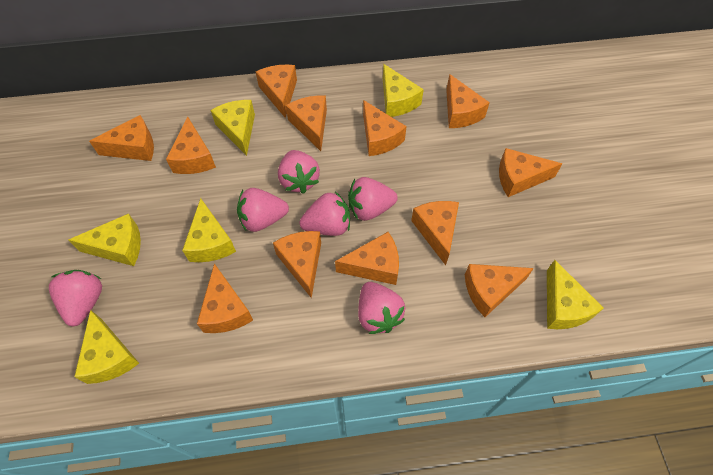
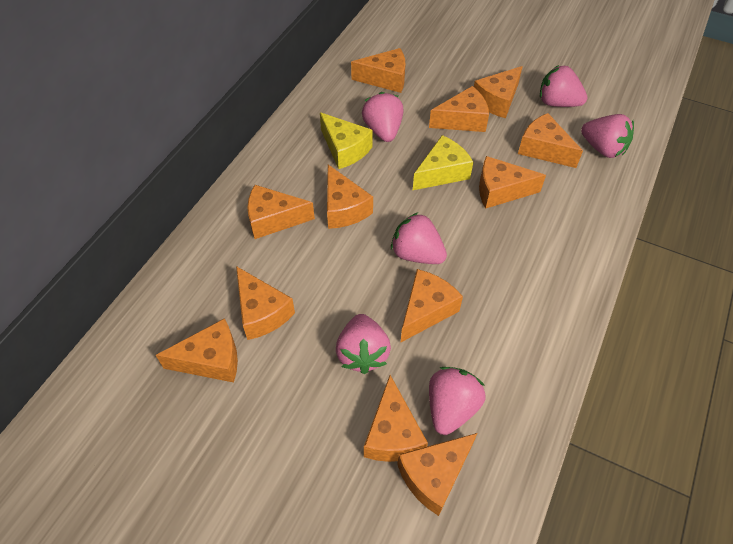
yellow cheese: [68,213,141,266] [74,310,139,384] [182,198,236,262] [210,100,255,156] [383,64,424,117] [547,260,604,329] = 6 -> [320,112,373,169] [413,135,473,190] = 2

